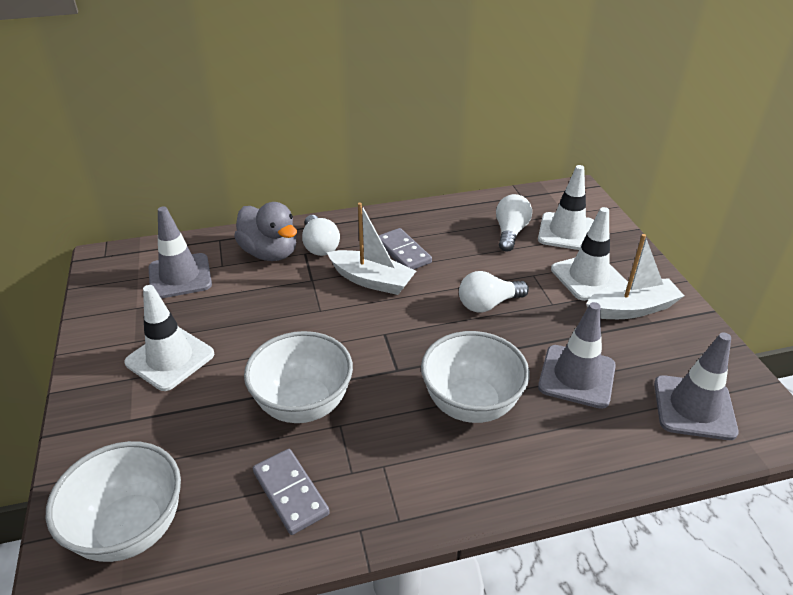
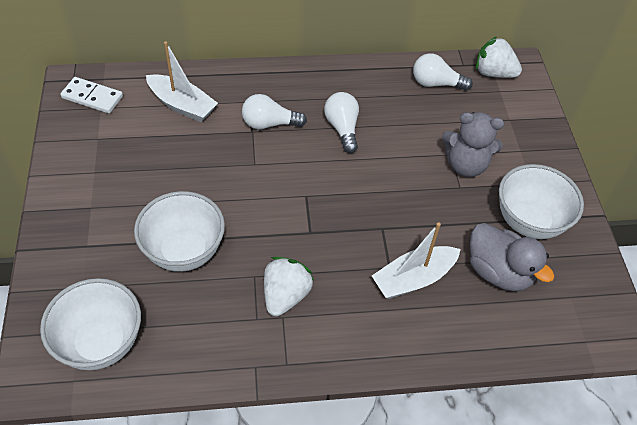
grey domino: [253,449,330,535] [378,228,432,270] = 2 -> none = 0
grey teddy bear: none = 0 -> [442,112,504,177] = 1
grey traffic cone: [149,206,212,299] [538,302,616,409] [654,333,739,440] = 3 -> none = 0
white domino: none = 0 -> [60,77,123,113] = 1
white strawberry: none = 0 -> [264,257,314,316] [476,36,522,78] = 2
white traffic cone: [124,285,214,391] [538,165,594,250] [551,207,627,301] = 3 -> none = 0

